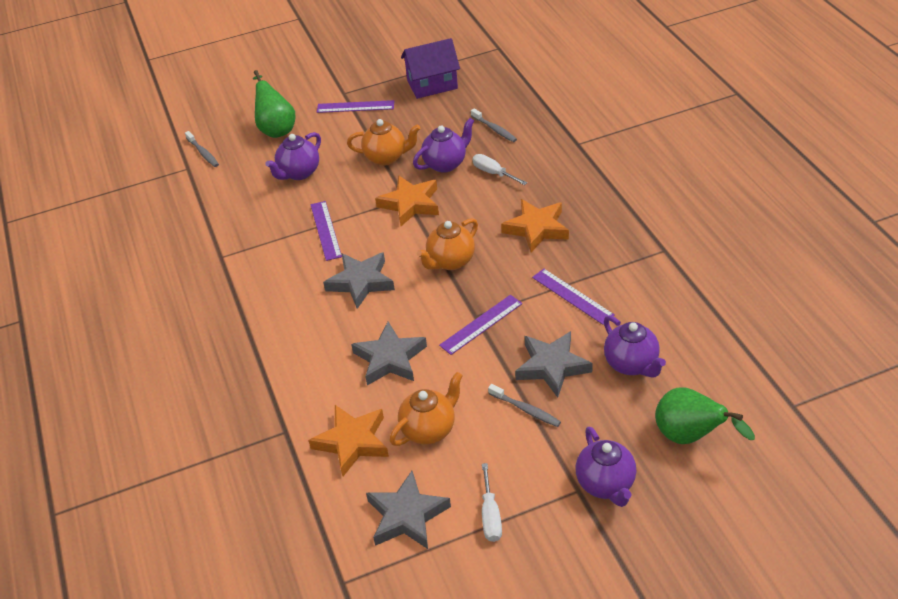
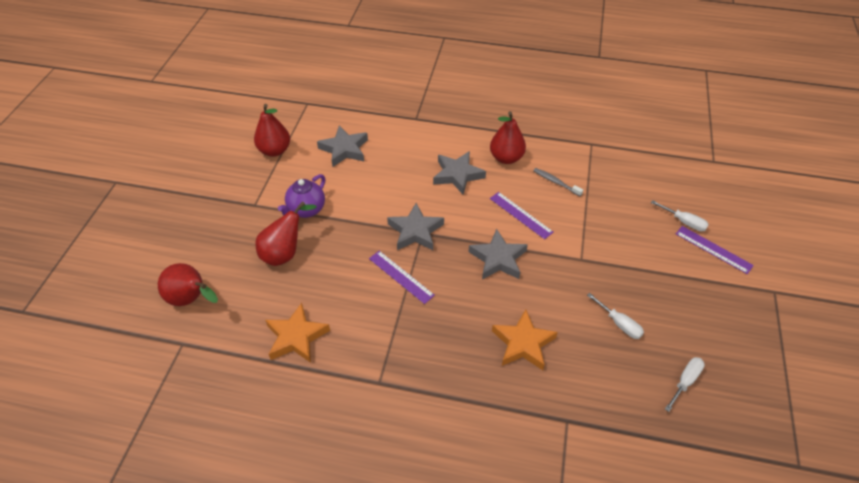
green pear: [253,70,295,138] [655,387,755,444] = 2 -> none = 0
grey toothbrush: [185,131,219,167] [471,108,517,142] [488,384,561,427] = 3 -> [533,168,583,196] = 1
orange star: [308,405,389,476] [375,175,439,226] [501,199,569,253] = 3 -> [265,303,330,363] [492,309,558,370] = 2
orange teapot: [347,119,420,166] [390,372,463,446] [417,218,478,270] = 3 -> none = 0
purple house: [401,38,460,99] = 1 -> none = 0
purple ruler: [310,201,342,261] [317,100,395,113] [439,295,522,355] [532,269,615,325] = 4 -> [369,251,435,304] [490,192,553,239] [676,226,754,274] = 3
purple teapot: [265,132,321,180] [413,118,474,173] [575,427,636,507] [604,315,666,378] = 4 -> [278,174,325,218] = 1
red pear: none = 0 -> [158,263,218,306] [254,104,290,157] [255,201,316,266] [490,111,526,164] = 4
white screwdriver: [472,154,527,185] [482,463,502,542] = 2 -> [587,293,644,339] [651,200,709,232] [665,357,705,412] = 3

